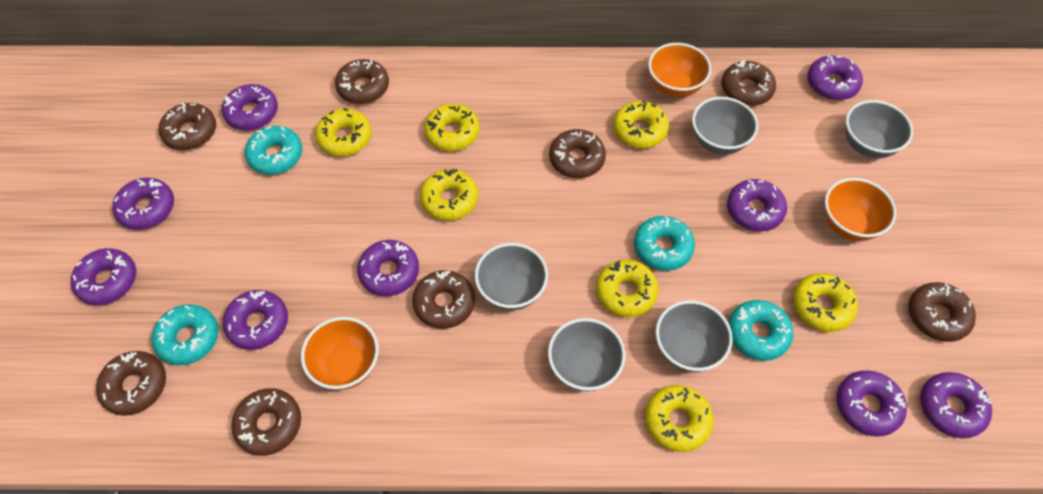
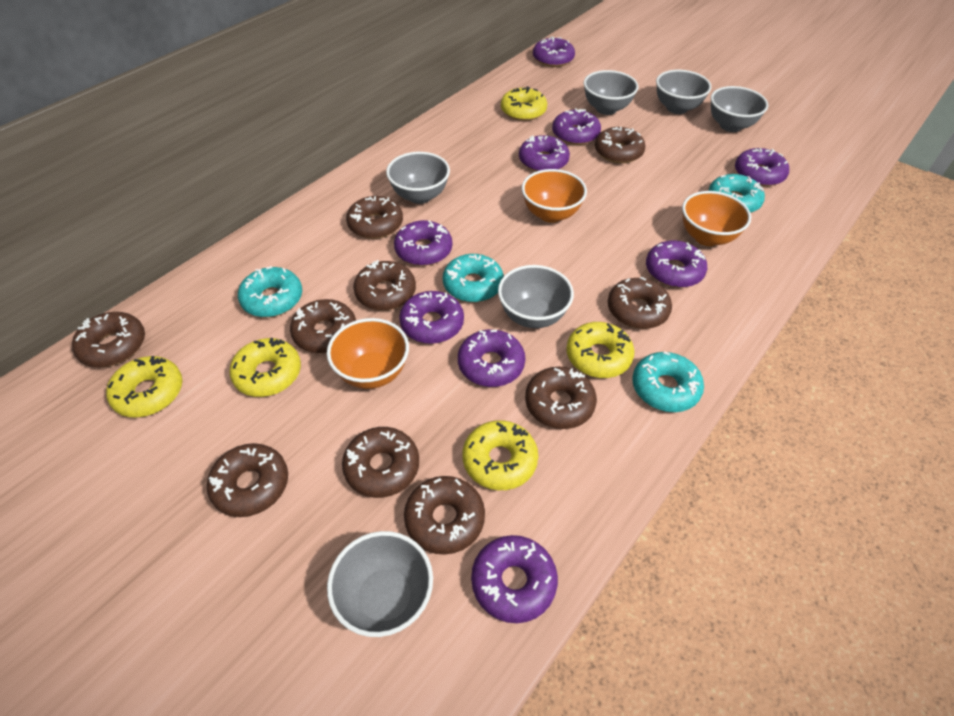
brown donut: [96,351,166,416] [159,103,216,150] [231,388,301,456] [335,59,389,104] [412,270,475,329] [549,129,606,178] [722,60,776,106] [908,282,976,342] = 8 -> [72,312,145,367] [207,443,288,517] [290,299,356,353] [342,427,419,498] [346,196,403,239] [353,260,416,310] [404,476,485,555] [525,367,597,429] [595,127,645,163] [608,277,672,329] = 10
grey bowl: [475,243,548,310] [548,318,625,391] [655,300,733,372] [692,97,758,155] [845,100,913,158] = 5 -> [327,531,433,637] [386,152,450,204] [498,265,574,328] [584,70,638,115] [656,70,711,114] [711,86,768,132] = 6
yellow donut: [315,108,372,156] [420,169,478,221] [424,104,480,151] [596,260,659,317] [613,100,669,148] [645,385,714,452] [793,273,858,332] = 7 -> [106,356,182,418] [229,338,301,397] [462,420,538,490] [501,86,547,121] [566,322,634,378] = 5

